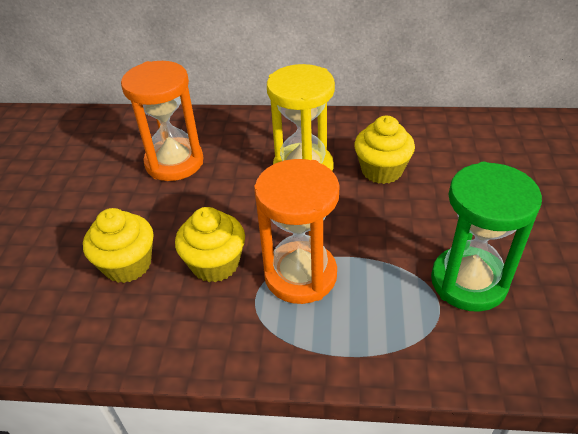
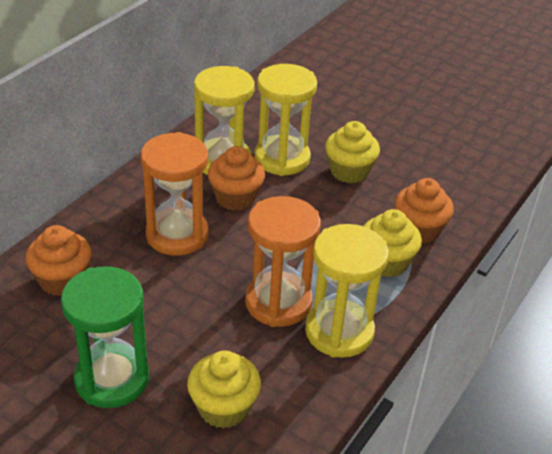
orange cupcake: none = 0 -> [26,225,92,296] [208,146,265,211] [395,178,454,244] = 3
yellow hourglass: [267,64,335,171] = 1 -> [194,66,255,175] [254,64,317,176] [305,224,389,358] = 3

